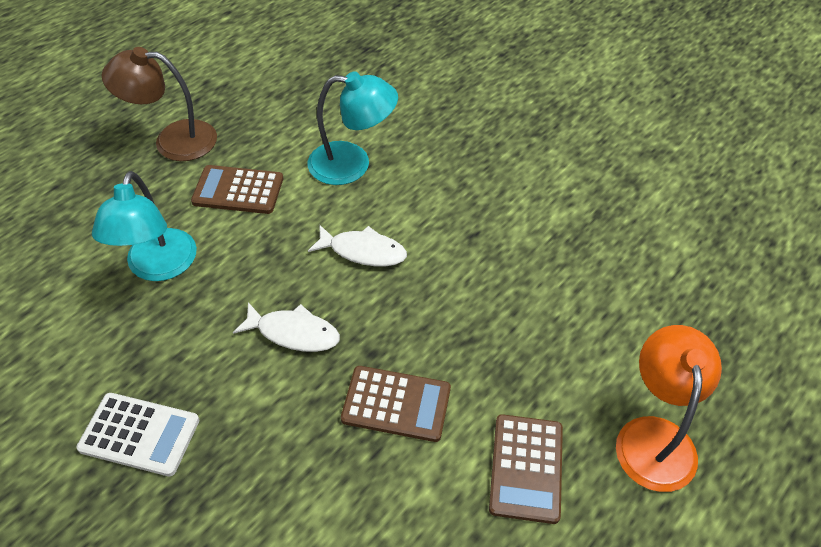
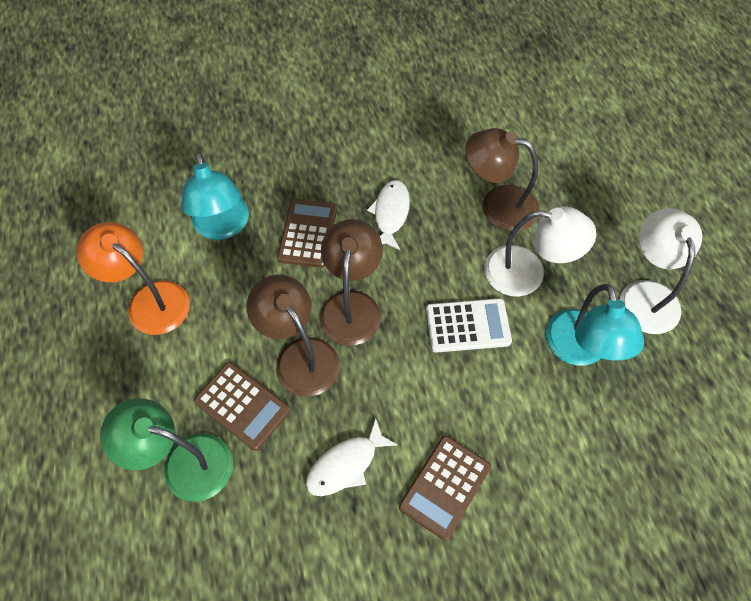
brown lamp: [102,47,217,161] = 1 -> [247,275,340,397] [320,219,383,346] [465,128,539,231] = 3
green lamp: none = 0 -> [100,398,233,502] = 1
white lamp: none = 0 -> [484,207,596,297] [620,208,702,334] = 2

